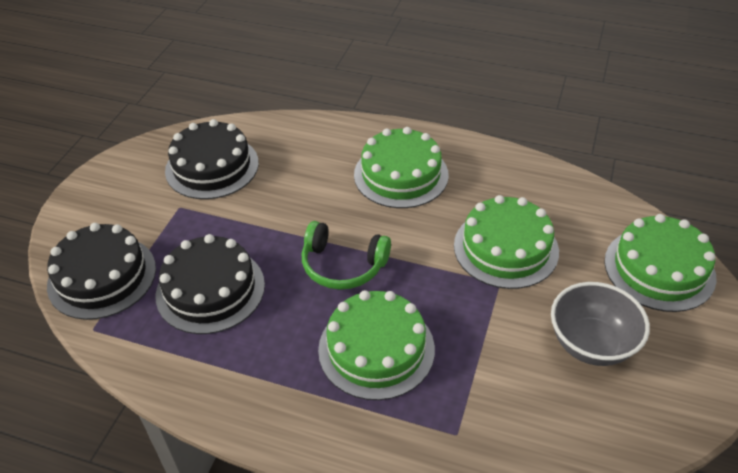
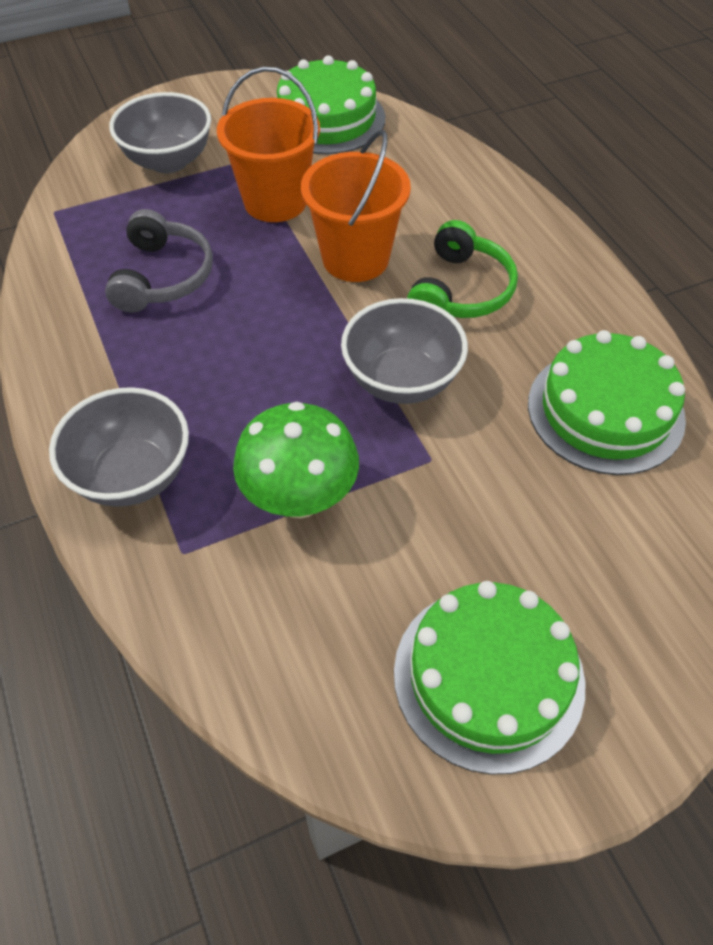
black cake: [47,223,156,320] [156,234,265,334] [165,119,259,199] = 3 -> none = 0
green cake: [318,290,435,400] [354,127,449,208] [454,195,559,289] [604,214,717,312] = 4 -> [277,55,385,154] [394,581,585,775] [528,330,686,475] = 3
green mushroom: none = 0 -> [233,402,359,519] = 1
grey bowl: [551,282,650,366] = 1 -> [49,387,189,507] [109,92,211,173] [341,298,468,404] = 3
grey headphones: none = 0 -> [105,209,213,312] = 1
orange bucket: none = 0 -> [217,67,320,222] [301,130,411,282] = 2

